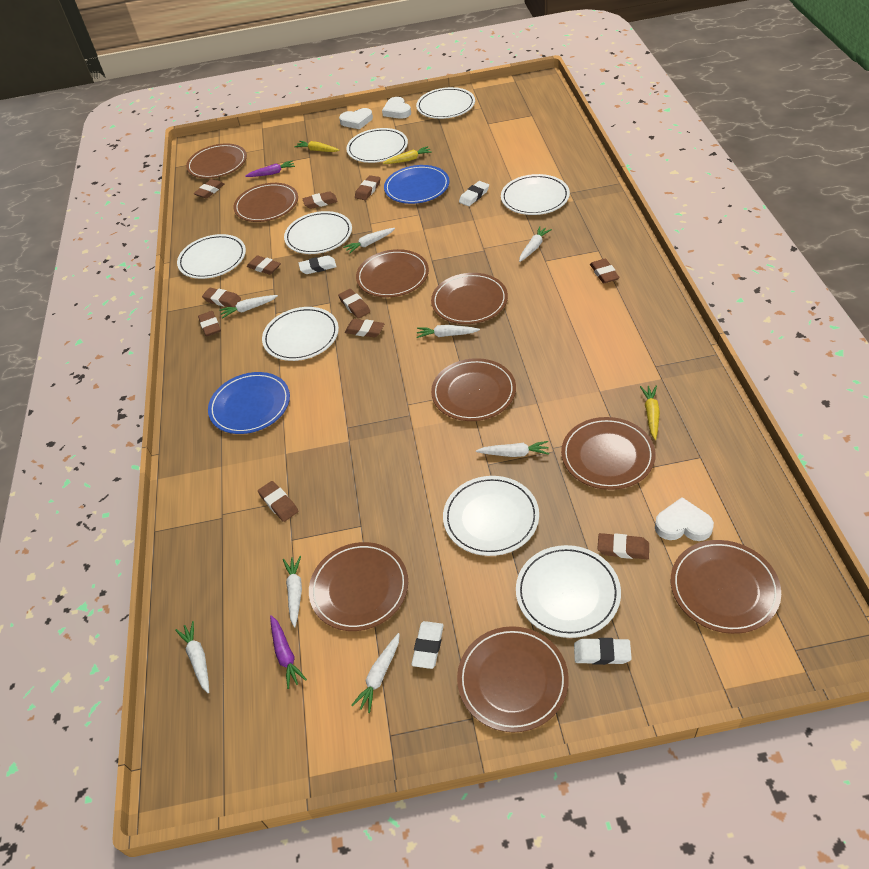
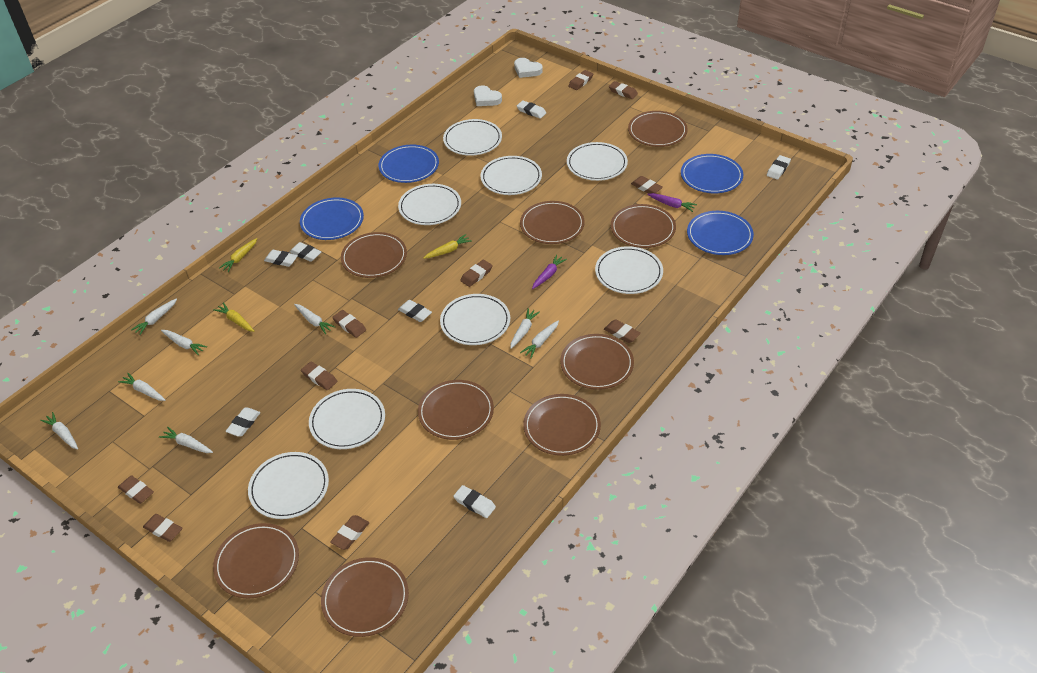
blue plate: [208,372,290,434] [384,165,450,204] = 2 -> [300,197,364,240] [379,145,439,183] [681,154,743,193] [687,211,754,255] = 4
brown eraser: [194,179,224,199] [198,311,221,336] [202,288,241,307] [247,255,281,275] [258,481,298,522] [302,191,338,209] [338,289,370,319] [345,319,385,338] [355,175,381,200] [590,259,620,284] [598,533,649,559] = 11 -> [118,475,154,504] [143,514,183,542] [301,362,337,390] [330,515,369,550] [332,310,366,338] [460,260,493,287] [568,70,593,90] [604,319,641,343] [609,81,638,99] [631,176,663,194] = 10
white eraser: [298,255,337,274] [411,621,444,669] [459,181,489,206] [574,638,632,665] = 4 -> [225,407,261,437] [264,250,298,267] [290,242,321,262] [398,300,432,322] [453,485,496,518] [517,100,546,119] [767,155,791,180] = 7
white heart: [339,108,373,129] [382,97,411,119] [655,497,714,541] = 3 -> [474,85,502,106] [514,58,543,78] = 2

